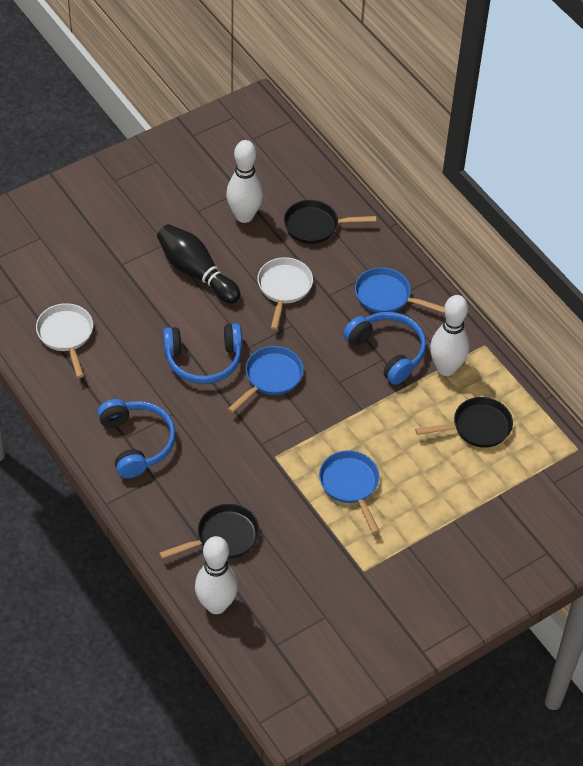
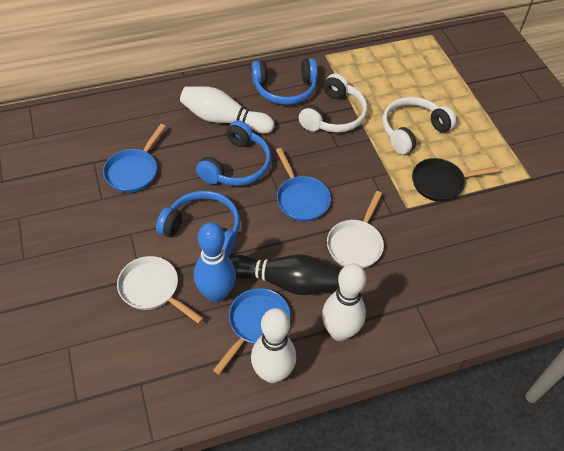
black pan: [159,504,259,559] [284,200,376,244] [415,397,513,448] = 3 -> [412,158,500,202] = 1
blue bowling pin: none = 0 -> [194,222,236,303] = 1
white headphones: none = 0 -> [299,73,367,133] [382,97,456,155] = 2

